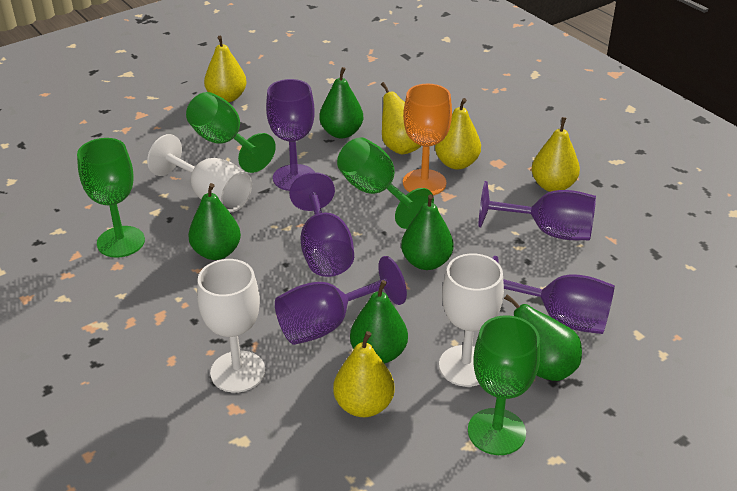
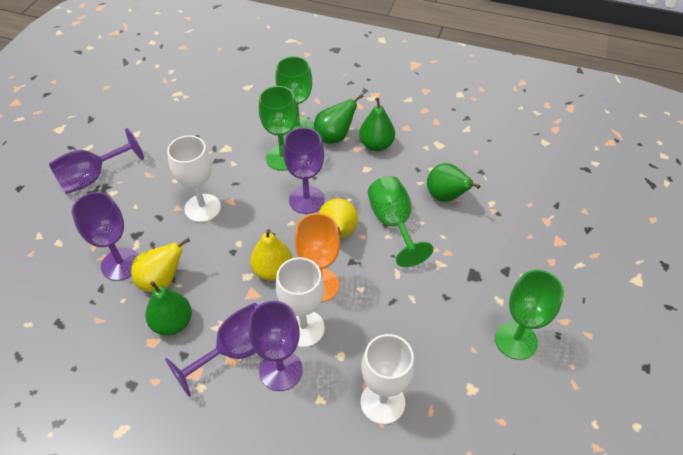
green pear: [188,183,241,260] [319,67,363,138] [350,280,408,364] [401,194,453,270] [504,294,582,381] = 5 -> [145,281,192,336] [314,94,364,144] [359,97,395,151] [427,163,480,202] = 4
yellow pear: [204,36,247,102] [333,331,395,417] [381,82,421,154] [435,98,481,169] [532,117,580,192] = 5 -> [131,238,190,292] [250,229,292,281] [319,199,358,238] = 3

